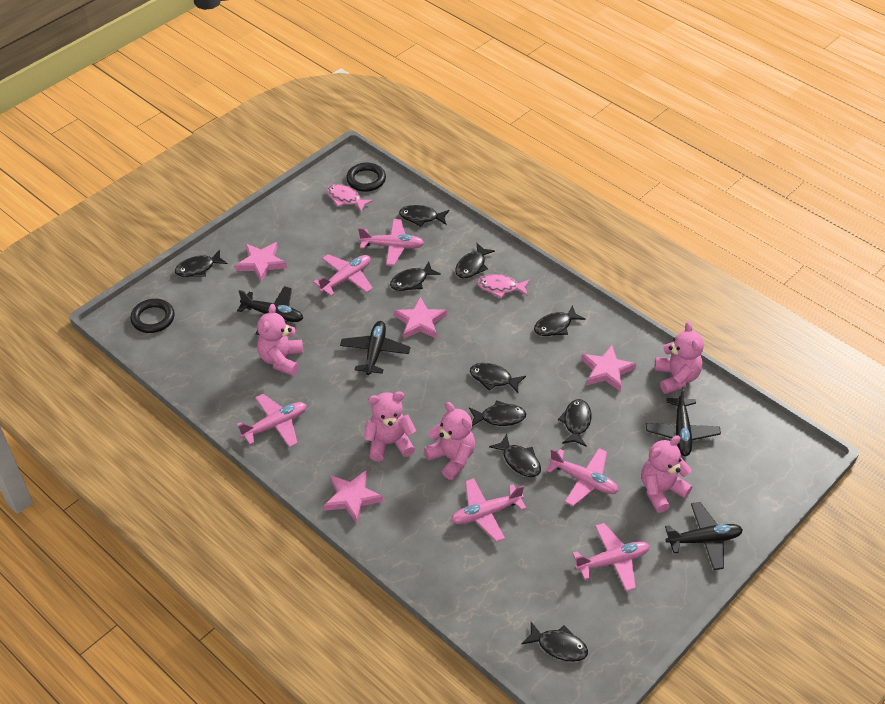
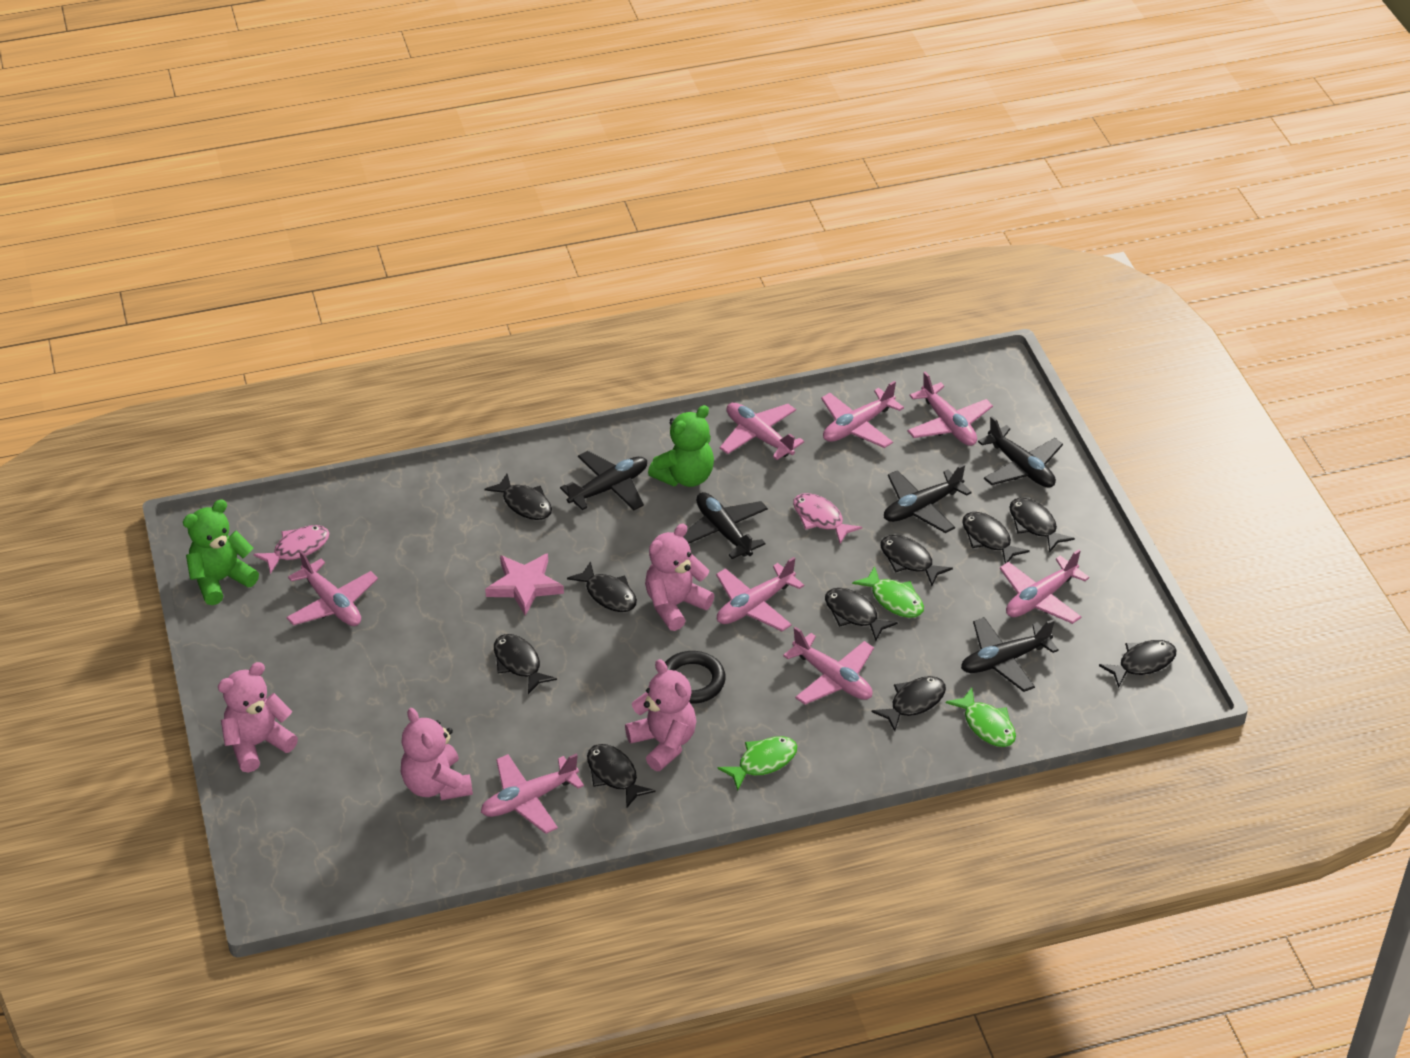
black plane: [237,286,303,335] [340,321,410,375] [646,387,721,456] [665,502,743,570] = 4 -> [560,451,647,510] [684,492,768,559] [884,464,972,533] [961,617,1059,692] [978,416,1063,488] = 5
black ring: [130,299,175,333] [346,163,386,192] = 2 -> [665,651,726,704] = 1
green fish: none = 0 -> [717,736,797,791] [852,566,924,618] [946,688,1016,747] = 3
green teddy bear: none = 0 -> [183,500,259,605] [648,405,714,487] = 2
pink plane: [237,394,306,447] [313,254,373,296] [358,219,424,266] [451,478,526,542] [546,448,619,506] [572,523,650,592] = 6 -> [286,550,378,626] [481,754,584,834] [716,557,804,631] [719,403,804,460] [783,627,874,705] [821,381,904,448] [907,372,993,446] [1000,549,1089,624] = 8
pink star: [235,242,287,283] [324,470,383,524] [394,297,447,339] [581,345,636,392] = 4 -> [485,553,564,616] = 1
pink teddy bear: [257,304,303,376] [364,391,416,461] [424,402,475,480] [641,435,692,513] [655,322,704,394] = 5 -> [218,662,298,773] [401,708,473,800] [625,659,696,771] [645,524,714,631] = 4

